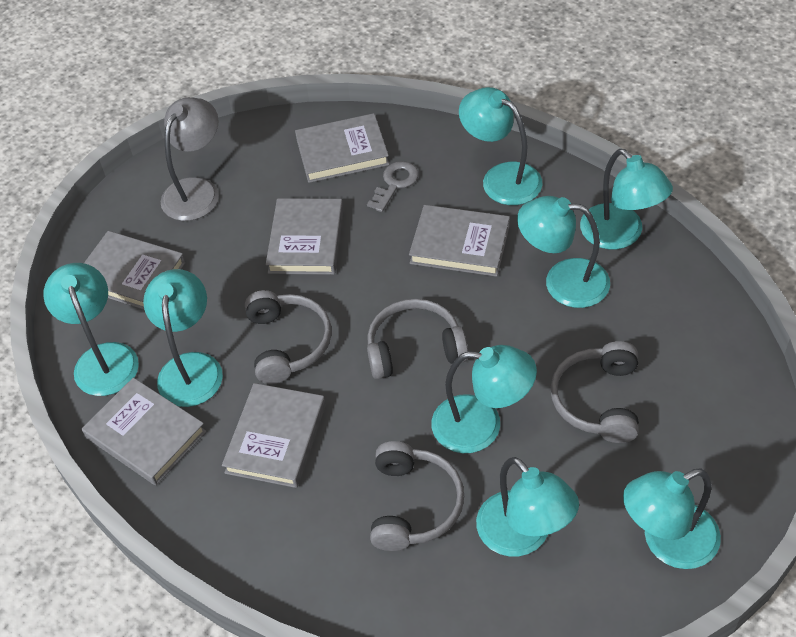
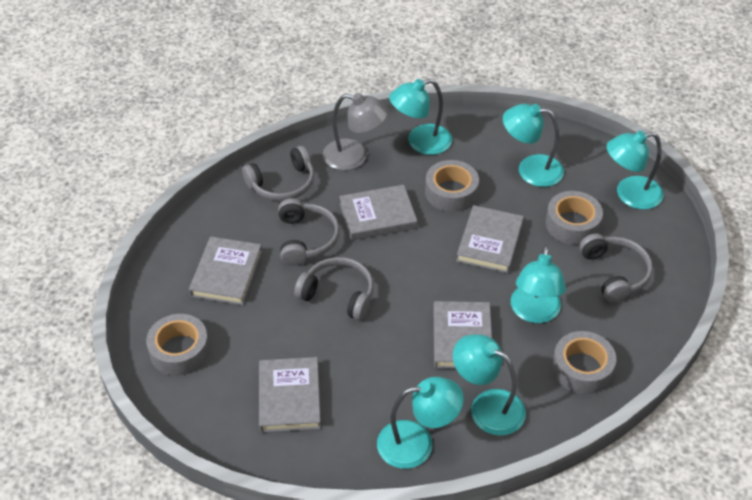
grey book: [82,378,207,485] [84,231,186,310] [222,383,326,488] [266,198,344,275] [295,113,390,183] [409,205,510,277] = 6 -> [189,237,262,305] [259,357,321,433] [339,185,417,240] [433,301,492,369] [456,205,524,273] = 5
grey key: [367,161,419,212] = 1 -> none = 0
grey tape: none = 0 -> [146,314,210,376] [425,160,479,212] [545,191,603,245] [552,331,616,394] = 4
turquoise lamp: [43,263,139,396] [143,269,223,407] [431,345,537,453] [459,87,542,205] [476,457,579,557] [517,196,610,308] [580,149,673,249] [623,468,721,569] = 8 -> [377,377,464,469] [389,79,452,155] [453,335,526,436] [503,104,564,187] [511,245,566,323] [606,131,663,210] = 6

